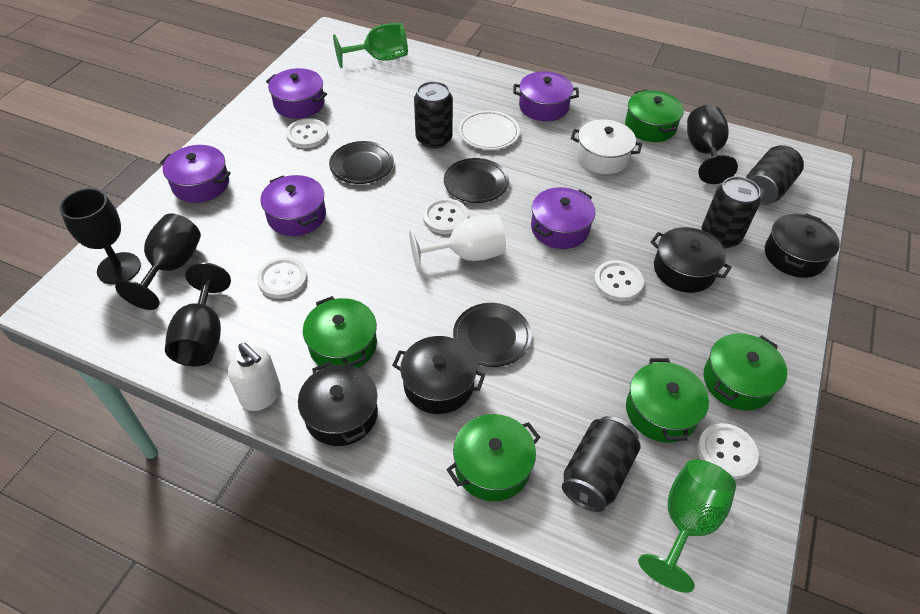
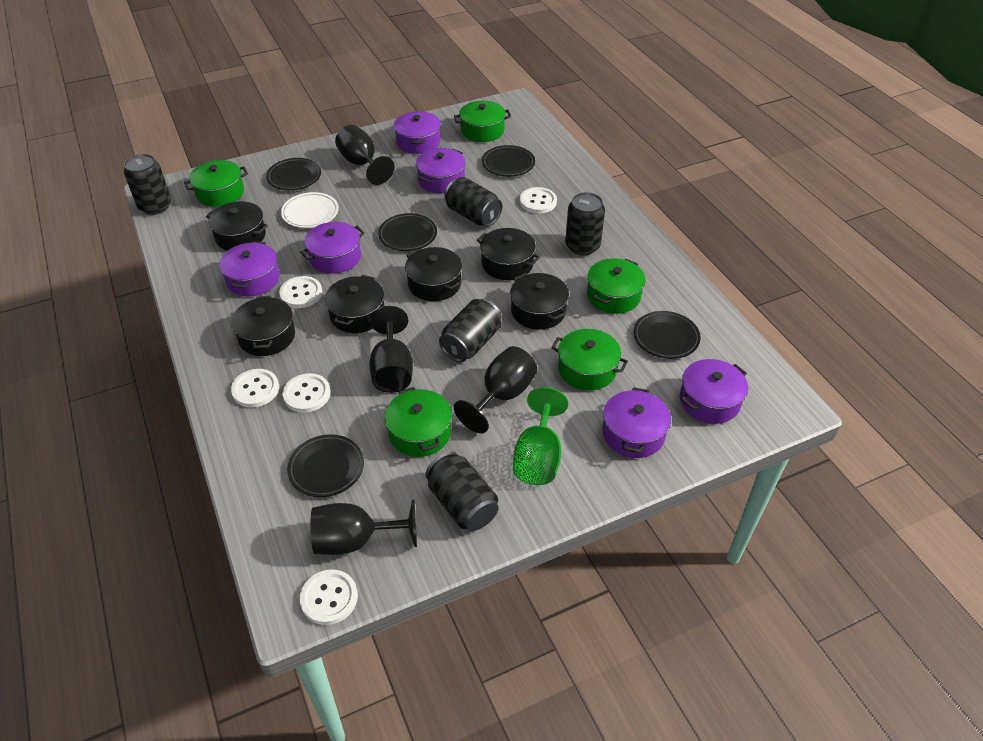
black can: [414,81,453,149] [562,416,641,512] [702,176,761,248] [746,145,804,205] = 4 -> [124,154,171,215] [425,452,499,531] [439,299,501,362] [445,177,502,227] [565,192,605,256] = 5
black plate: [329,141,394,184] [444,158,509,203] [453,303,532,367] = 3 -> [266,158,321,190] [287,434,364,497] [378,213,437,251] [482,145,535,177] [634,311,701,359] = 5
black pot: [298,361,378,446] [392,336,485,414] [651,227,732,293] [765,213,840,278] = 4 -> [206,201,268,250] [231,296,295,356] [325,275,384,333] [405,247,462,301] [476,228,540,280] [510,273,569,330] = 6
green goblet: [333,23,408,68] [638,460,736,593] = 2 -> [513,387,568,485] = 1
purple pot: [160,145,231,203] [260,175,326,236] [266,68,327,119] [513,71,579,121] [531,187,595,249] = 5 -> [219,241,280,296] [300,222,365,274] [394,111,441,154] [416,148,466,193] [602,387,671,458] [680,359,748,424] = 6
white goblet: [409,215,506,271] = 1 -> none = 0
white pot: [571,119,642,174] = 1 -> none = 0
white soap dispenser: [228,343,281,411] = 1 -> none = 0

